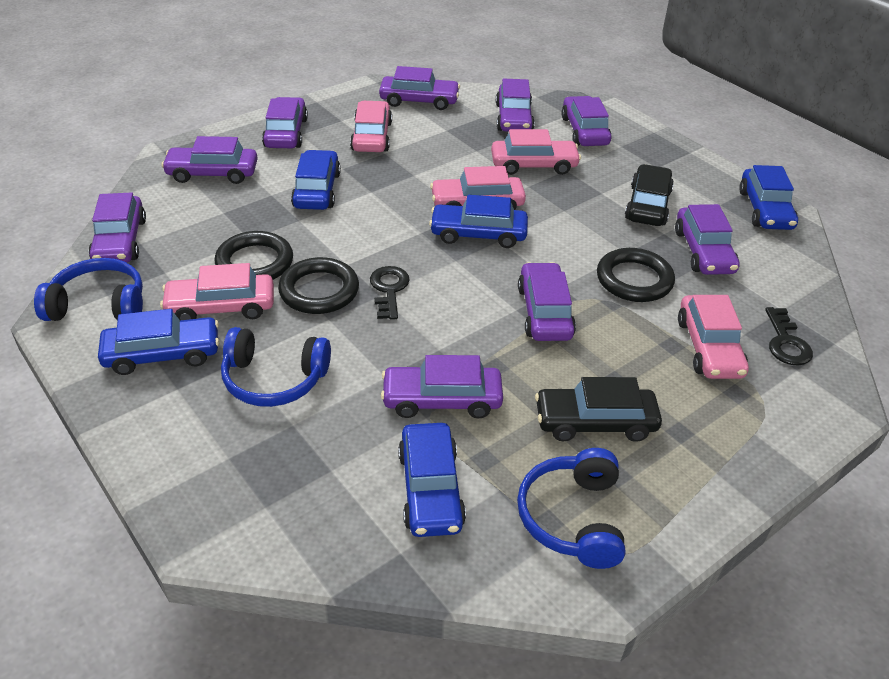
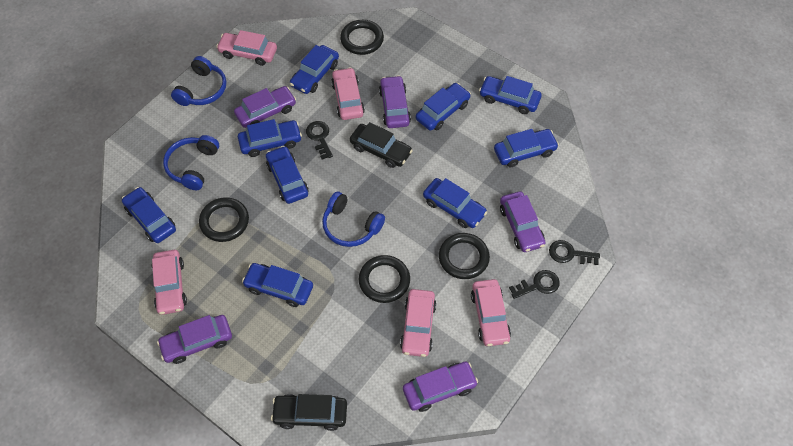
black key: [370,266,410,320] [765,307,813,366] = 2 -> [306,121,333,160] [509,270,560,299] [549,240,600,265] = 3
black ring: [215,231,293,280] [278,257,359,314] [597,248,675,302] = 3 -> [199,197,249,242] [340,20,384,55] [359,255,410,303] [439,233,490,279] = 4
blue car: [98,309,219,375] [291,150,341,210] [398,423,466,537] [429,195,528,248] [739,165,798,230] = 5 -> [122,187,176,243] [238,119,302,157] [242,263,313,307] [266,146,308,204] [290,45,339,94] [416,83,471,131] [423,178,487,228] [479,76,542,114] [494,129,559,167] = 9
purple car: [89,192,146,263] [161,136,258,184] [262,97,308,148] [379,66,460,110] [381,355,503,418] [496,79,535,132] [518,262,576,341] [561,96,612,146] [675,204,740,275] = 9 -> [157,315,232,364] [234,86,296,128] [379,75,411,128] [403,362,478,412] [500,191,545,252] = 5

